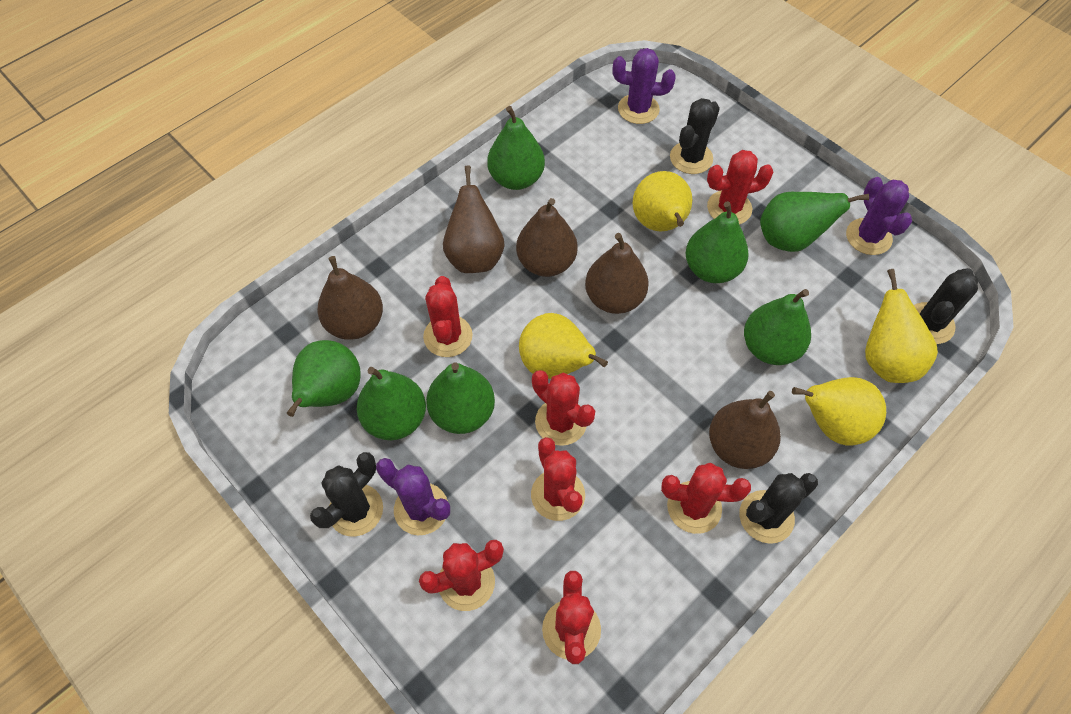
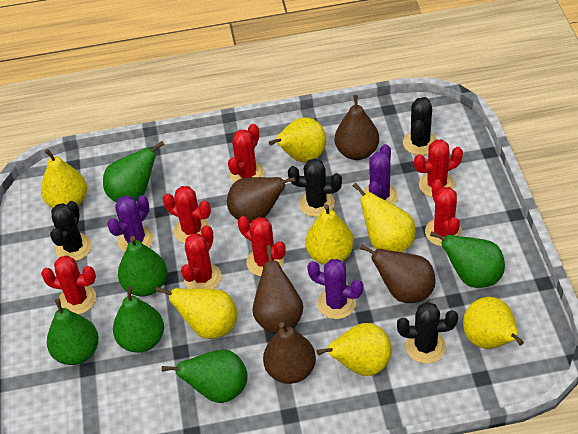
green pear: [287,340,361,417] [357,367,426,440] [426,362,495,434] [487,106,545,190] [686,201,749,283] [744,289,811,365] [760,192,869,252] = 7 -> [47,299,99,365] [103,141,164,202] [113,286,164,353] [118,236,167,296] [162,349,248,403] [430,231,505,288] = 6
yellow pear: [519,313,608,379] [633,171,692,231] [792,377,886,446] [865,269,938,383] = 4 -> [41,149,87,208] [156,287,238,339] [269,117,326,162] [305,204,354,265] [317,323,392,376] [353,183,415,252] [463,297,524,349] = 7

